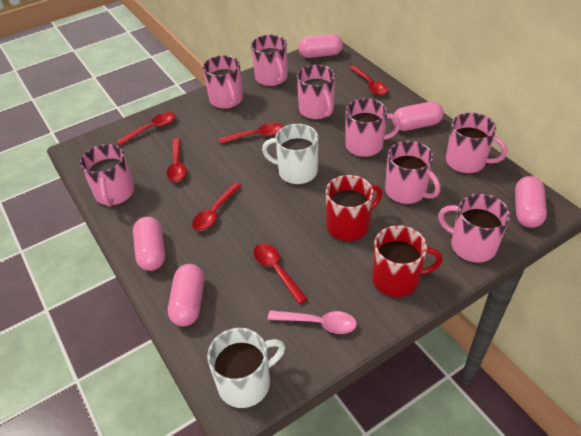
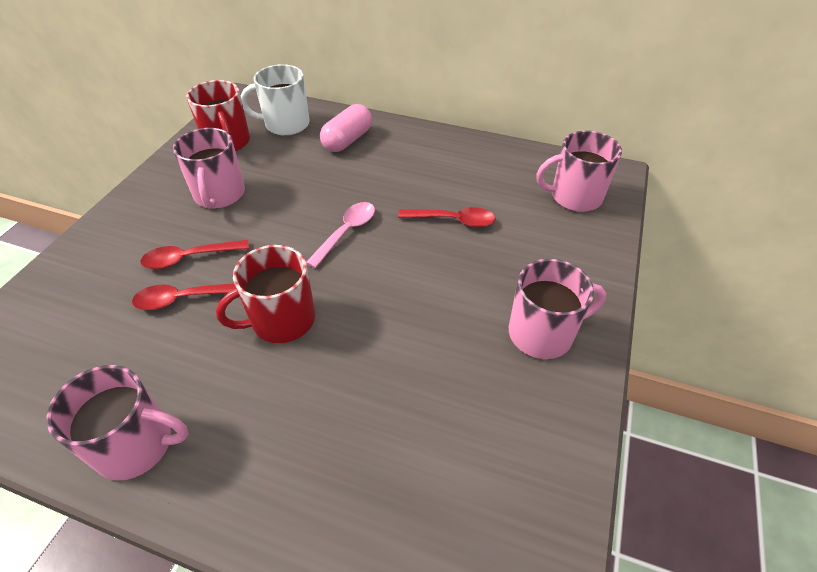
pink capsule: [133,217,165,271] [168,264,204,326] [298,34,343,58] [392,101,444,131] [515,176,547,228] = 5 -> [320,104,372,152] = 1
pink mug: [80,144,134,207] [203,55,243,109] [251,35,288,86] [297,65,335,119] [345,98,401,157] [385,141,440,204] [438,194,510,263] [446,113,507,173] = 8 -> [46,365,189,481] [173,128,245,209] [509,259,606,359] [536,131,622,212] = 4
red spoon: [117,112,176,146] [166,138,187,182] [192,183,241,231] [219,123,284,144] [254,243,308,304] [350,65,388,95] = 6 -> [132,283,236,310] [140,240,249,269] [398,207,496,227] = 3
white mug: [207,328,285,408] [262,124,318,184] = 2 -> [241,64,310,136] = 1

